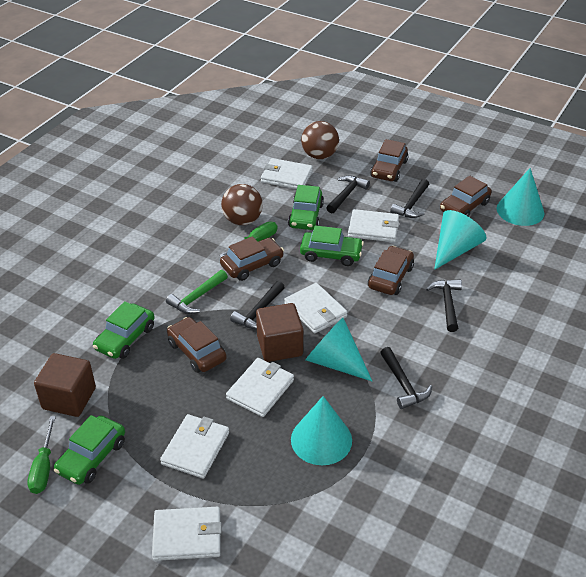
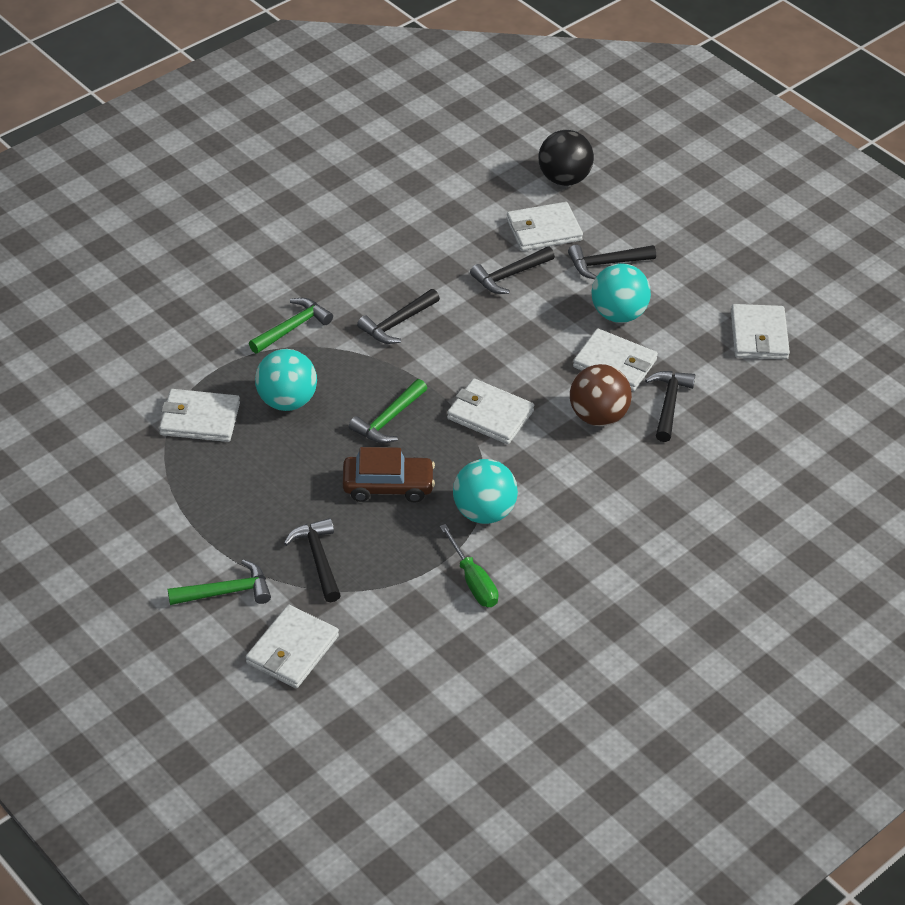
black ball: none = 0 -> [538,130,594,186] = 1
brown ball: [221,184,263,225] [301,121,339,159] = 2 -> [570,364,632,426] = 1
brown car: [167,317,227,373] [220,236,284,281] [368,246,414,295] [370,139,408,182] [440,176,492,217] = 5 -> [343,447,435,503] = 1
brown cube: [34,353,96,417] [256,303,303,362] = 2 -> none = 0
green car: [54,415,125,485] [93,301,155,359] [288,185,324,230] [300,225,364,266] = 4 -> none = 0
green hammer: [166,270,228,314] = 1 -> [168,560,271,605] [249,298,333,354] [349,379,427,443] = 3
green screwdriver: [27,416,56,494] [219,222,277,257] = 2 -> [440,524,498,607] = 1
turquoise ball: none = 0 -> [255,349,317,411] [453,459,518,524] [592,263,651,323] = 3
turquoise cone: [291,396,352,465] [306,318,372,381] [434,210,486,270] [497,168,545,226] = 4 -> none = 0

